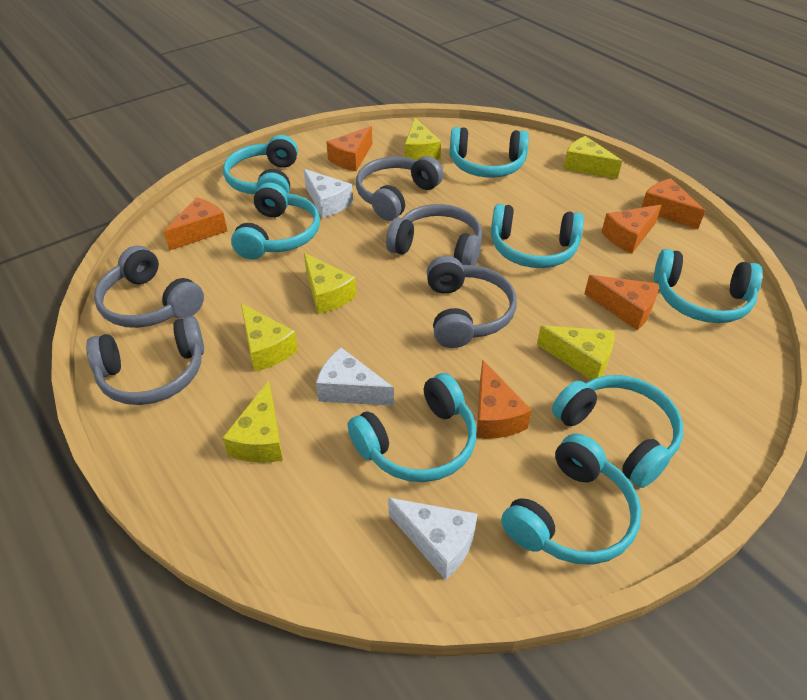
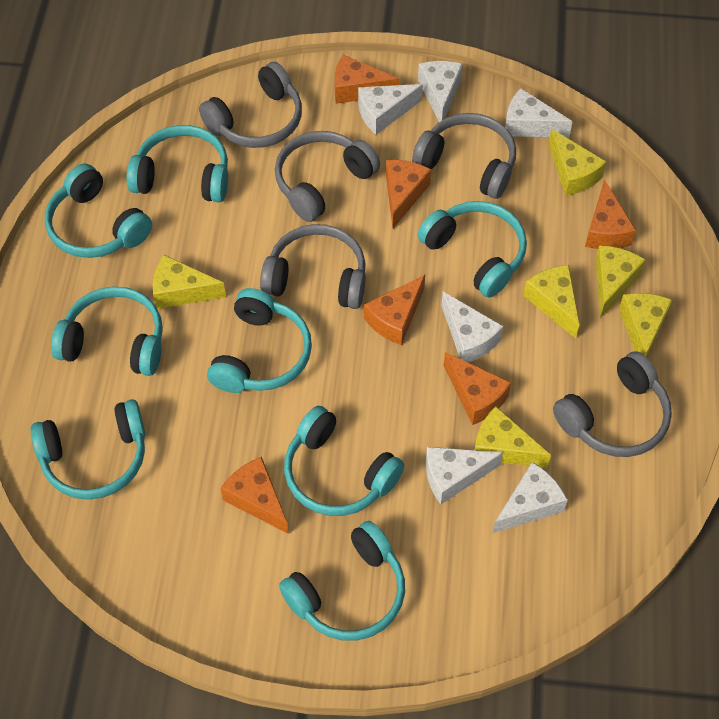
white cheese: [304,169,353,218] [316,348,394,406] [388,498,478,580] = 3 -> [358,84,423,135] [418,61,463,122] [426,447,503,504] [441,292,503,362] [493,462,568,533] [505,88,573,138] = 6

